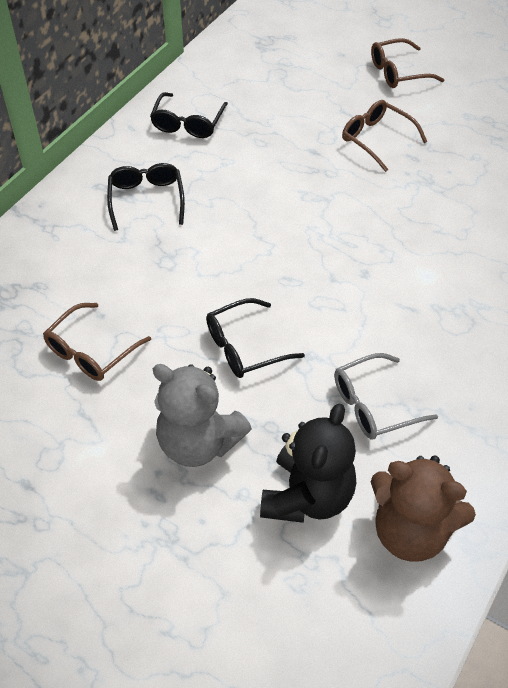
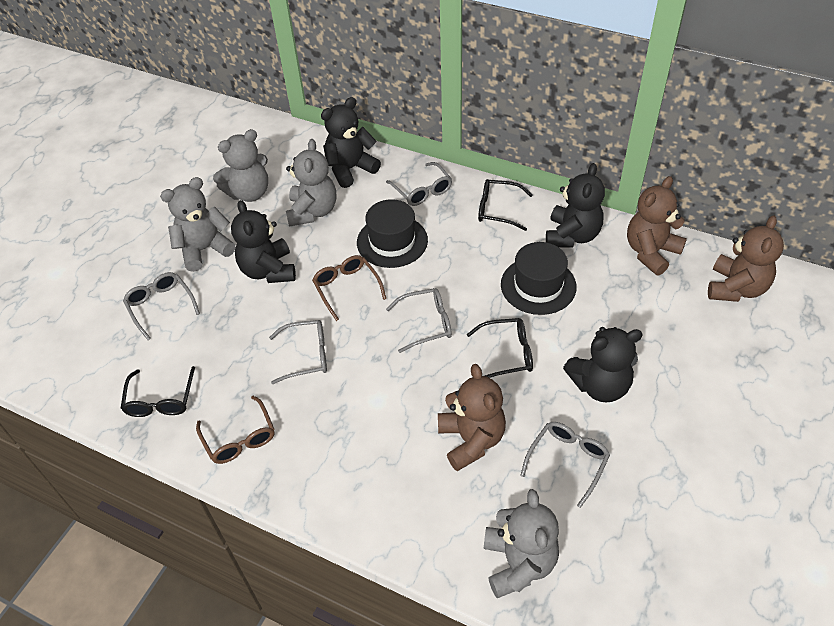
black hat: none = 0 -> [357,199,428,268] [501,242,577,315] = 2
black teddy bear: [260,403,356,523] = 1 -> [231,200,296,283] [321,97,381,188] [546,163,605,248] [563,327,643,402] = 4
brown glasses: [43,303,151,381] [342,100,427,172] [371,38,444,88] = 3 -> [196,396,274,464] [312,255,386,321] = 2
brown teddy bear: [371,456,476,562] = 1 -> [438,364,506,471] [627,176,687,275] [708,215,784,302] = 3
grey glasses: [334,353,438,440] = 1 -> [123,272,200,340] [269,320,327,384] [386,162,452,206] [386,288,452,353] [520,422,610,508] = 5
grey teddy bear: [153,364,252,467] = 1 -> [160,177,236,272] [213,129,268,202] [286,139,336,226] [484,489,559,598] = 4

